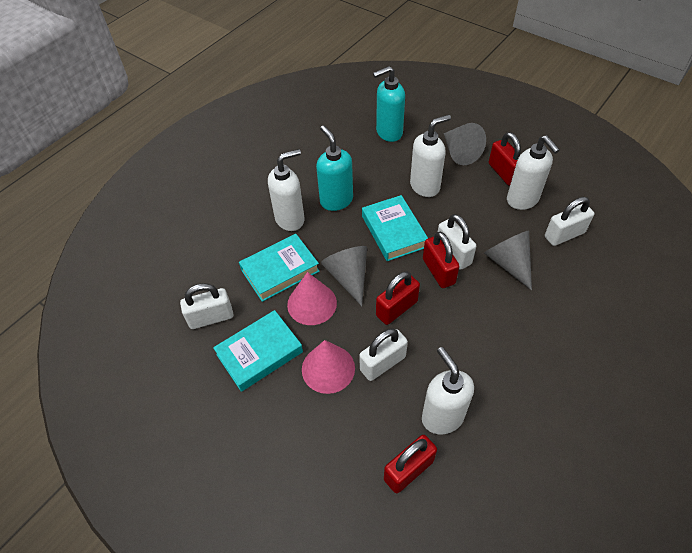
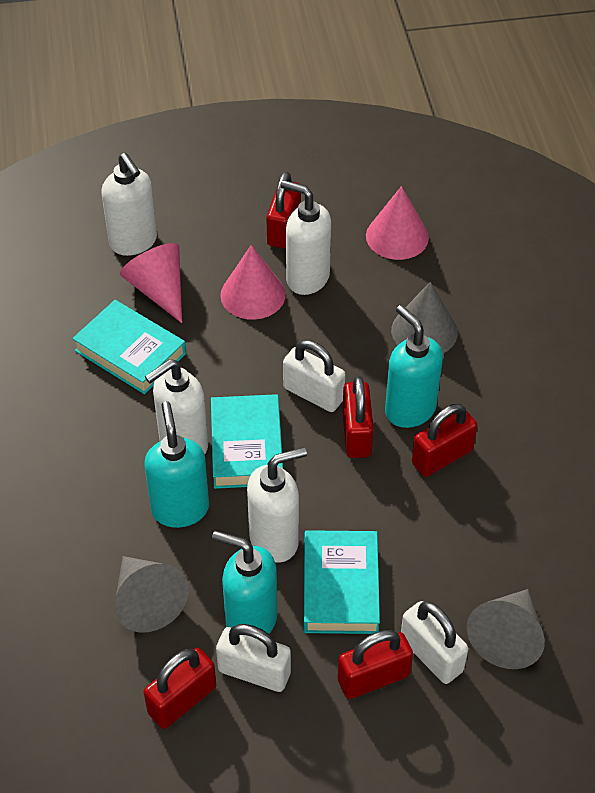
pink cone: [287,272,337,325] [302,340,355,394] = 2 -> [120,243,182,323] [220,245,286,320] [366,186,429,260] = 3
red padlock: [376,271,420,325] [384,435,437,493] [423,232,459,288] [489,132,521,186] = 4 -> [144,648,216,729] [266,172,301,249] [337,630,413,699] [342,376,374,458] [412,404,477,477] = 5
turquoise soap dispenser: [316,125,353,211] [373,66,405,142] = 2 -> [144,401,209,528] [212,531,277,634] [385,305,443,428] = 3
white padlock: [180,283,233,329] [359,328,408,381] [438,214,476,270] [545,197,594,246] = 4 -> [216,624,291,692] [283,340,346,412] [401,601,468,684] = 3

